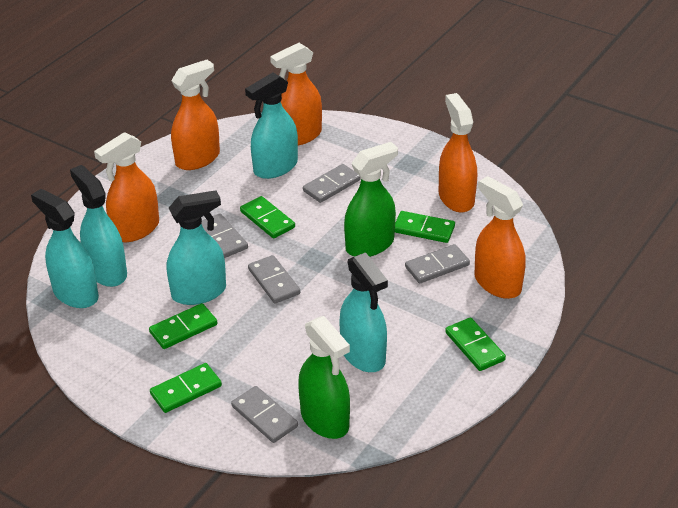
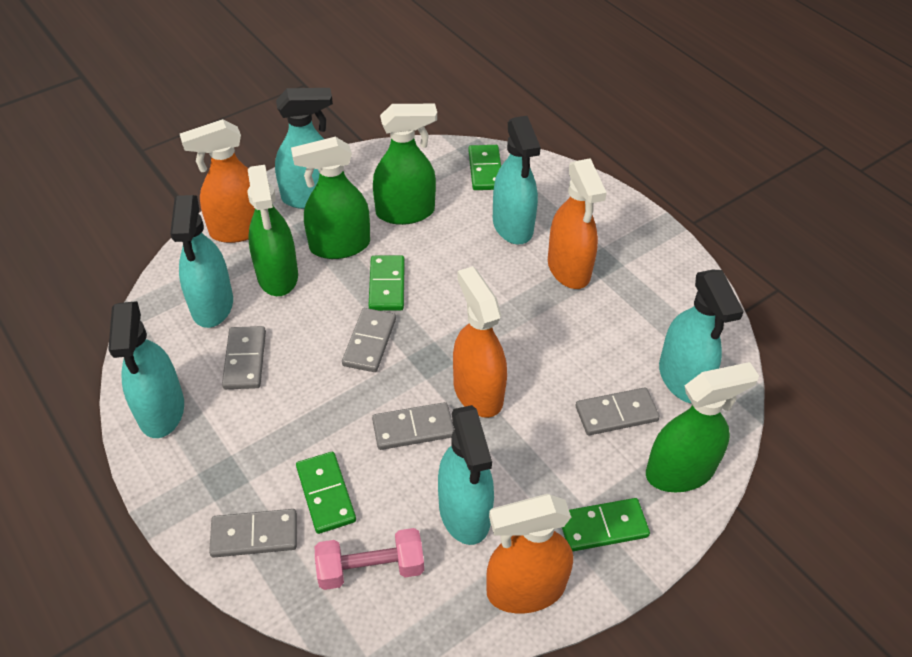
green domino: [149,303,217,349] [150,363,222,413] [240,196,295,239] [395,211,455,243] [445,317,506,371] = 5 -> [296,452,356,534] [369,255,405,311] [468,145,501,190] [562,498,650,551] = 4
green spray bottle: [298,316,350,439] [344,142,398,257] = 2 -> [247,165,298,296] [291,137,370,259] [373,104,437,225] [646,362,759,492] = 4
orange spray bottle: [94,132,159,242] [171,60,220,170] [270,43,322,146] [439,93,477,213] [474,176,525,299] = 5 -> [180,119,255,243] [453,266,507,418] [486,494,573,614] [548,158,607,289] = 4
pink dumbbell: none = 0 -> [315,528,424,590] = 1
turquoise spray bottle: [31,189,99,308] [70,165,127,287] [167,190,226,305] [245,72,298,179] [339,252,388,372] = 5 -> [108,301,184,438] [170,195,233,328] [275,88,333,209] [438,405,494,545] [493,116,541,244] [659,270,744,404] = 6

